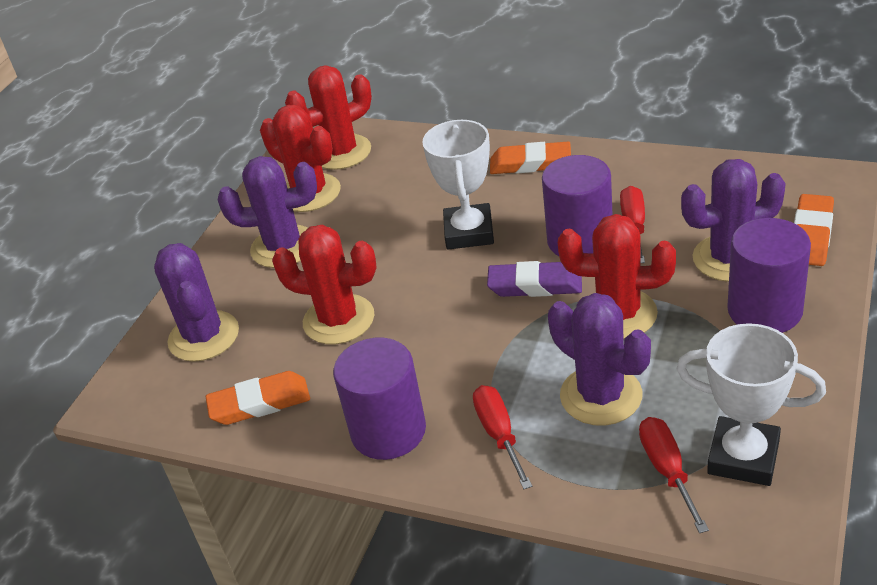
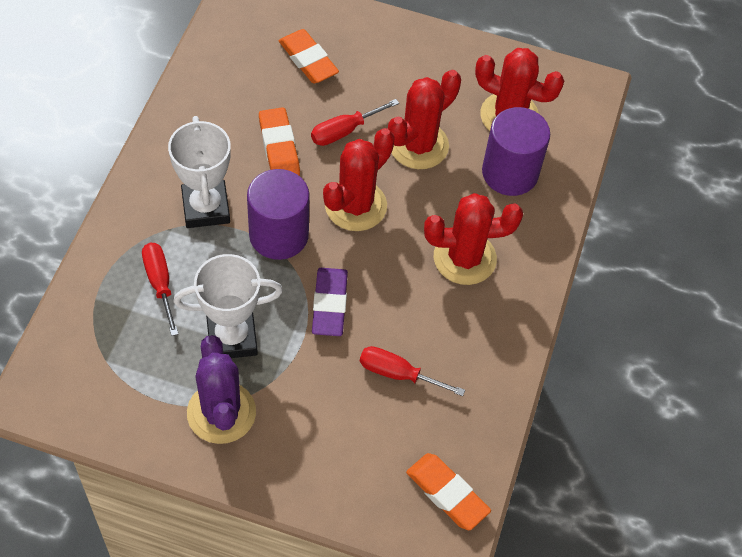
purple cactus: [154,243,239,362] [218,156,317,268] [548,293,651,426] [681,159,786,282] = 4 -> [187,335,256,444] = 1
purple cylinder: [333,338,426,460] [542,155,613,256] [727,218,811,333] = 3 -> [247,169,310,260] [482,107,550,196] = 2

